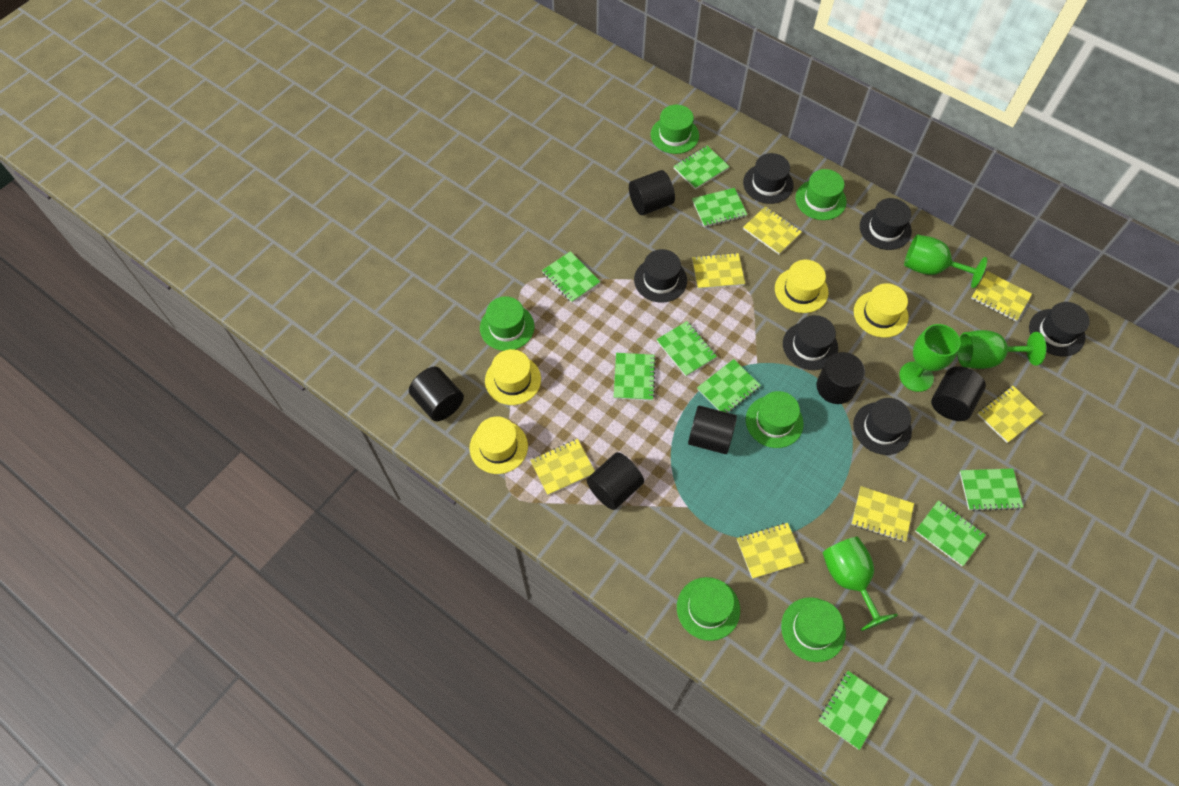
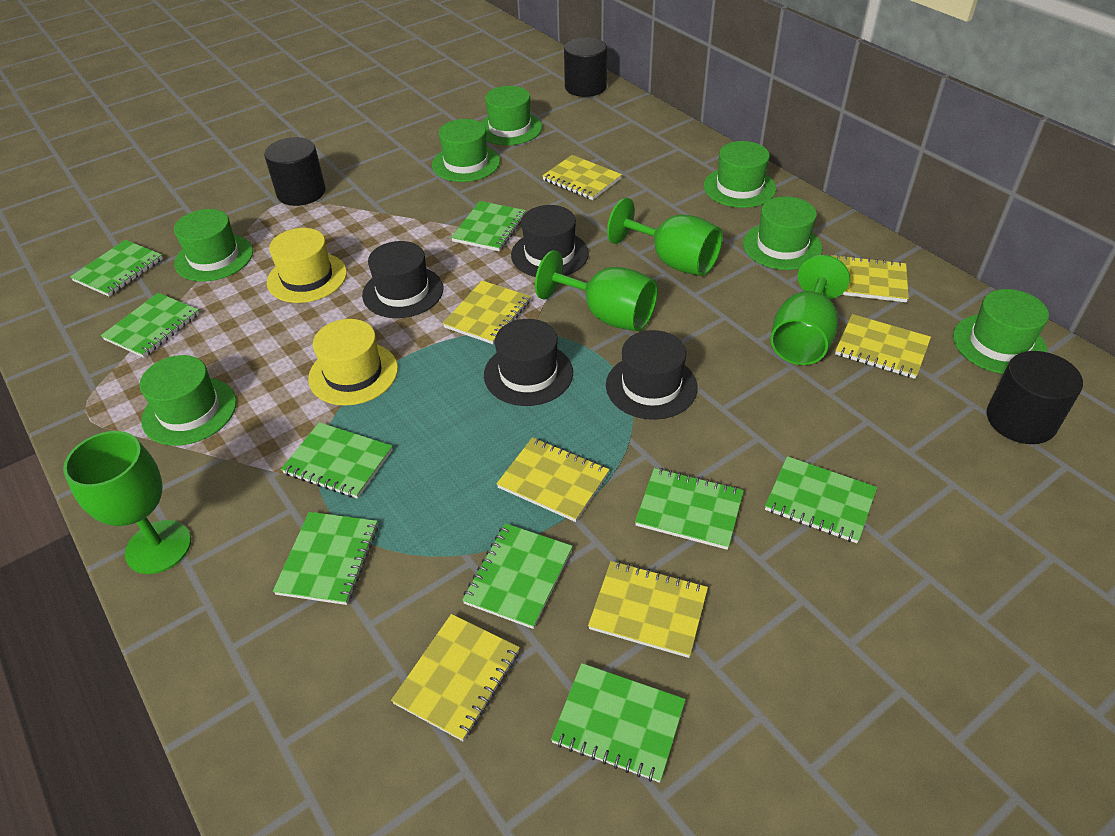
black cylinder: [409,367,464,421] [587,452,644,510] [629,170,675,215] [688,405,737,454] [817,352,865,404] [931,366,986,421] = 6 -> [264,137,326,206] [564,37,607,97] [987,351,1083,444] = 3
black hat: [634,249,687,303] [743,153,794,204] [783,315,838,370] [853,398,912,455] [860,198,912,250] [1029,302,1090,356] = 6 -> [362,241,443,318] [484,319,573,406] [511,205,589,277] [606,330,698,420] = 4
green hat: [480,296,534,351] [651,105,699,154] [677,577,740,641] [746,391,804,448] [781,597,846,662] [796,169,846,220] = 6 -> [140,355,237,446] [174,209,253,282] [432,119,500,182] [481,86,542,145] [704,141,776,208] [743,196,822,270] [953,289,1049,374] = 7
yellow hat: [470,416,528,474] [485,349,541,405] [775,260,829,313] [854,283,909,338] = 4 -> [267,228,347,303] [308,319,398,406] = 2

